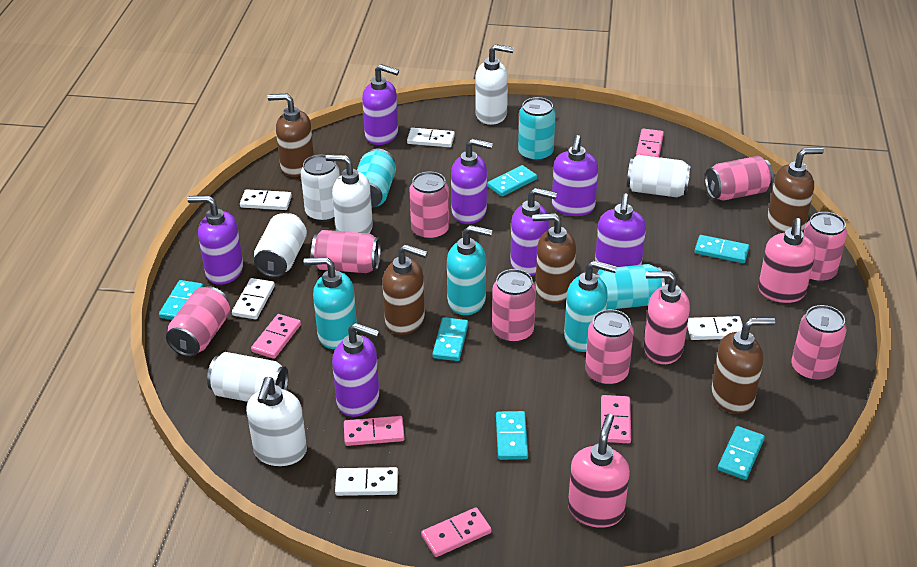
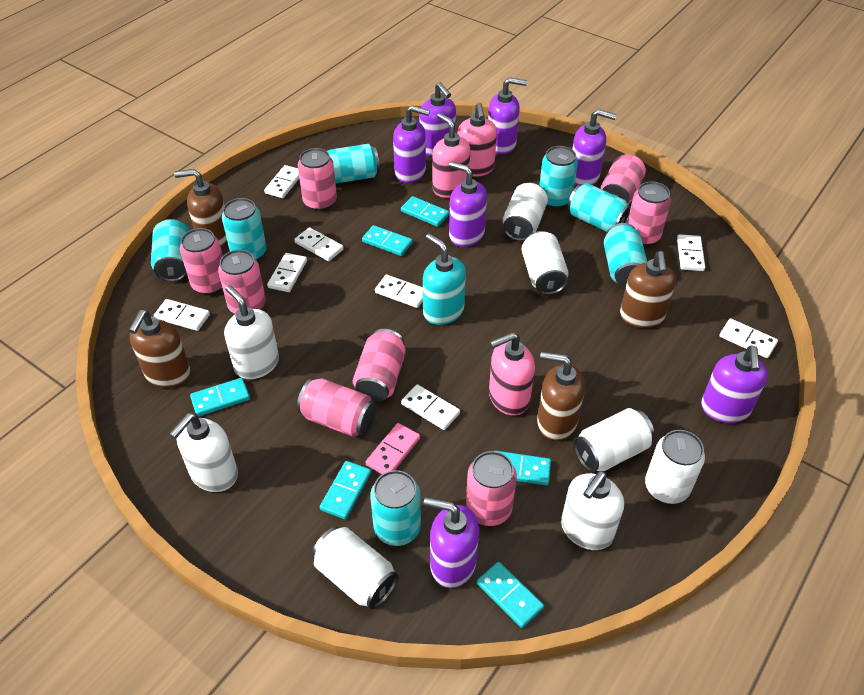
brown soap dispenser: [267,94,314,177] [382,244,428,335] [532,213,576,304] [711,318,775,414] [768,147,824,233] = 5 -> [129,310,191,388] [174,169,227,247] [537,352,585,441] [620,251,676,328] = 4
pink domino: [251,314,301,359] [344,416,405,446] [421,507,491,557] [601,395,631,443] [636,129,664,157] = 5 -> [366,423,420,474] = 1
turquoise can: [357,148,396,208] [518,97,556,162] [595,264,665,310] = 3 -> [151,219,190,282] [222,198,267,260] [327,144,380,184] [370,470,421,546] [539,146,578,208] [568,183,631,232] [604,223,647,286] = 7
turquoise soap dispenser: [304,257,357,349] [447,225,492,315] [564,260,617,352] = 3 -> [423,233,466,325] = 1
white can: [207,352,289,402] [254,213,307,277] [301,155,340,222] [627,155,691,197] = 4 -> [312,527,398,609] [503,183,548,241] [522,231,569,295] [574,408,655,473] [645,430,705,504] = 5
white domino: [232,278,275,319] [240,189,292,210] [335,467,398,496] [407,128,455,147] [687,316,743,340] = 5 -> [154,299,210,331] [264,165,299,198] [267,253,307,292] [294,227,344,261] [375,275,423,308] [401,384,460,430] [677,234,705,271] [719,318,778,358] = 8

